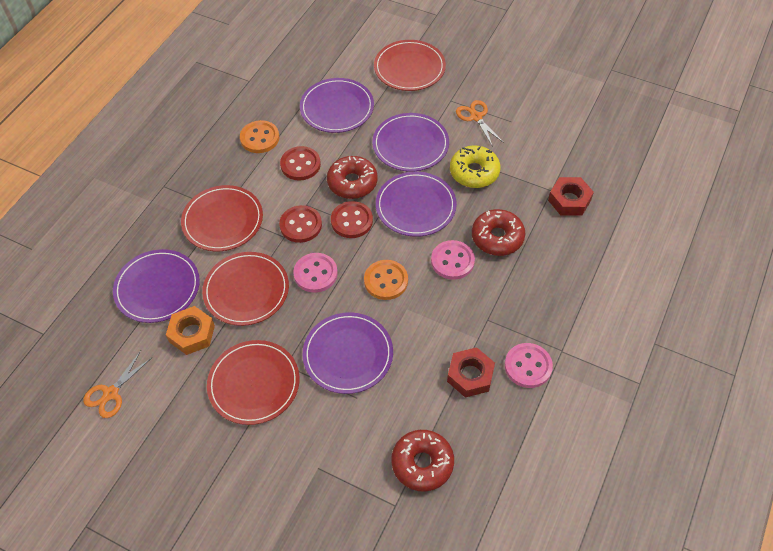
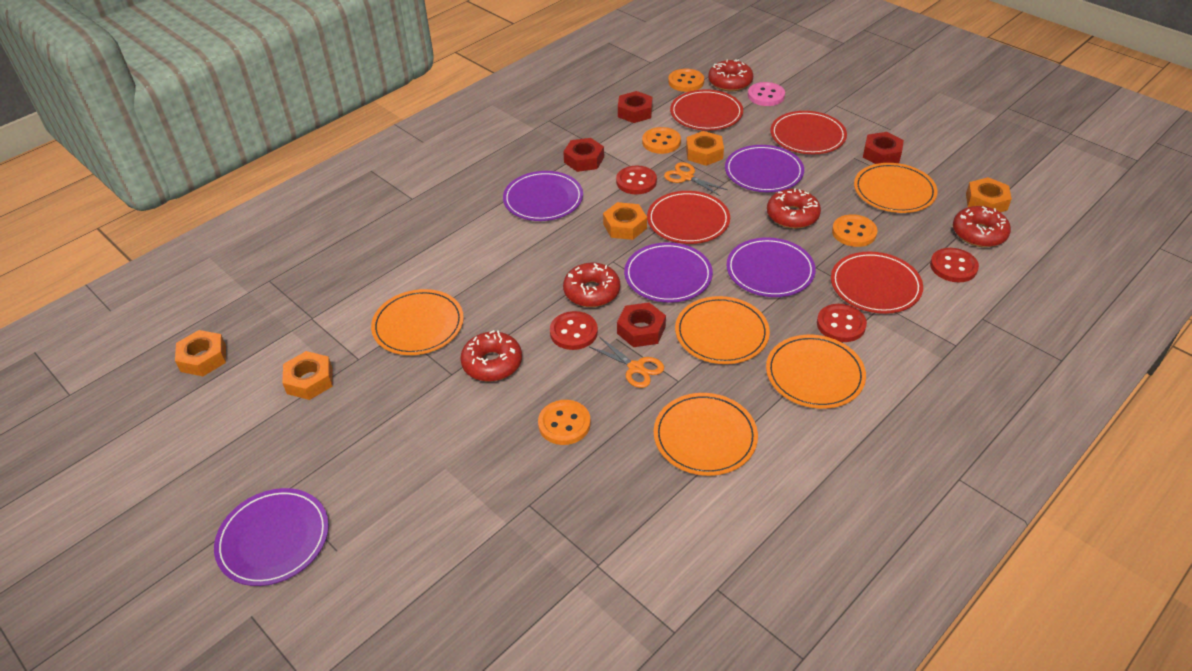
orange button: [240,120,279,153] [364,260,408,300] = 2 -> [538,400,591,445] [642,127,681,154] [668,69,704,92] [832,214,877,247] = 4
orange nut: [166,306,215,355] = 1 -> [175,330,226,376] [282,351,333,400] [603,202,647,240] [686,131,724,166] [966,177,1012,212] = 5
orange plate: none = 0 -> [371,289,464,355] [654,393,758,476] [675,296,770,364] [766,335,866,409] [854,163,938,213] = 5
pink button: [293,253,338,293] [431,240,475,280] [505,343,553,388] = 3 -> [748,82,785,106] = 1
red button: [279,205,322,243] [280,146,321,180] [331,201,373,238] = 3 -> [550,311,598,350] [616,165,657,194] [817,304,867,342] [930,248,979,283] = 4
red donut: [327,156,378,199] [391,430,454,491] [472,209,525,256] = 3 -> [460,330,522,382] [563,263,620,307] [708,59,753,91] [767,188,821,229] [953,206,1011,247] = 5
red nut: [447,347,495,398] [548,177,594,216] = 2 -> [563,138,604,172] [617,302,666,347] [618,91,653,123] [863,132,904,164] = 4
yellow donut: [450,146,500,188] = 1 -> none = 0

